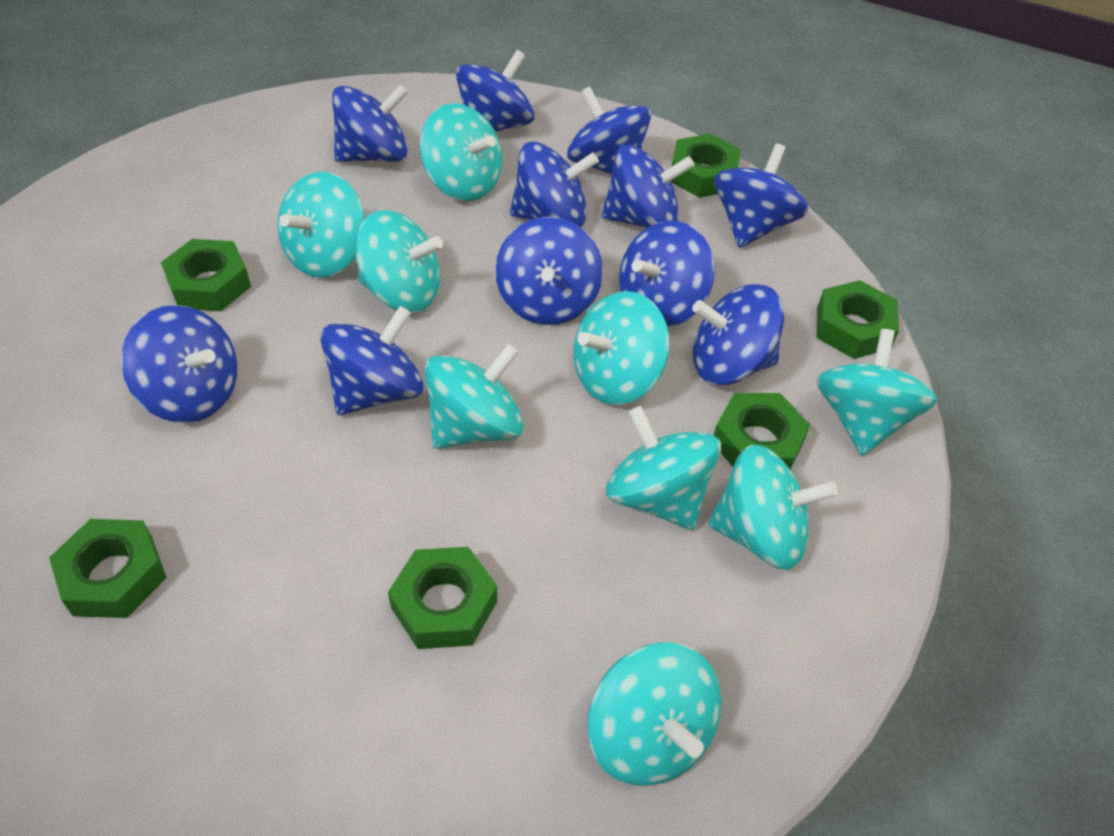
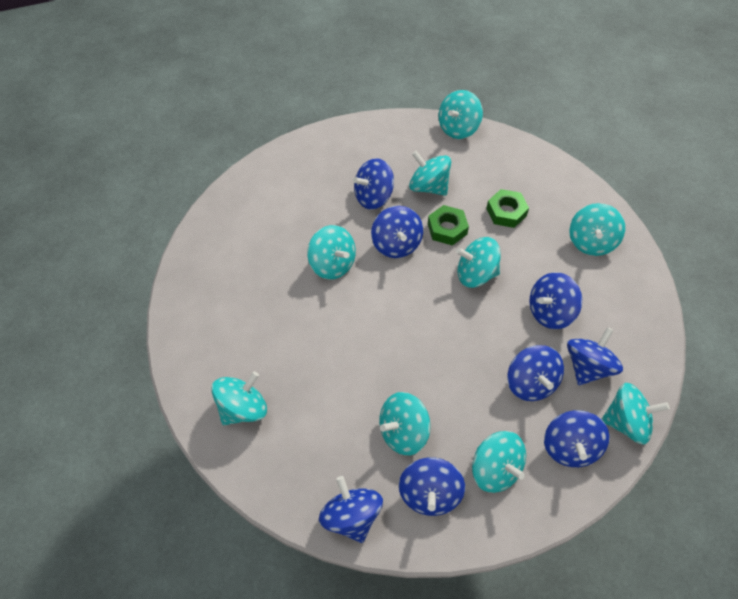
blue spinning top: [121,305,237,423] [320,306,424,415] [332,84,409,162] [456,50,535,132] [495,217,603,325] [510,142,599,227] [567,86,651,175] [602,145,695,228] [619,221,715,327] [692,284,784,385] [714,143,808,248] = 11 -> [319,476,383,543] [353,158,394,210] [371,206,423,258] [399,457,465,516] [508,345,564,401] [530,272,582,329] [544,410,610,467] [567,327,623,385] = 8
green nut: [49,519,167,618] [161,239,251,311] [388,547,497,649] [671,133,741,198] [714,393,810,470] [817,280,899,359] = 6 -> [428,205,469,246] [486,189,529,228] = 2

